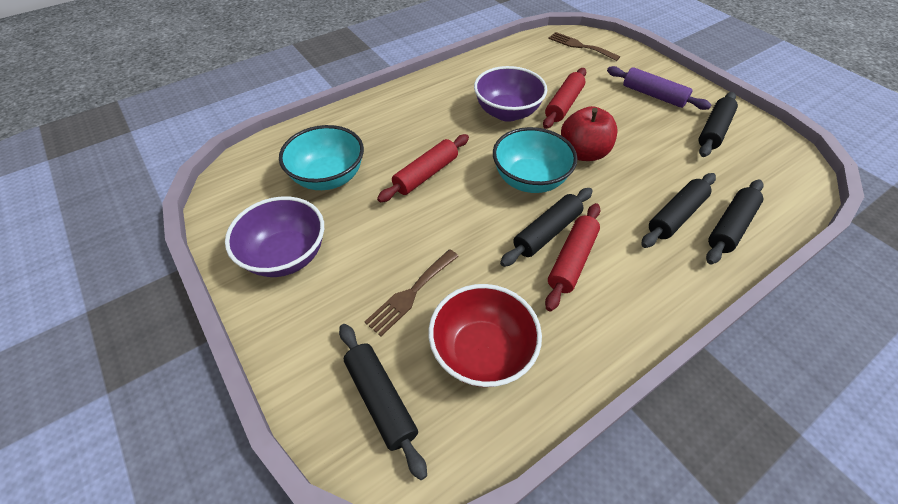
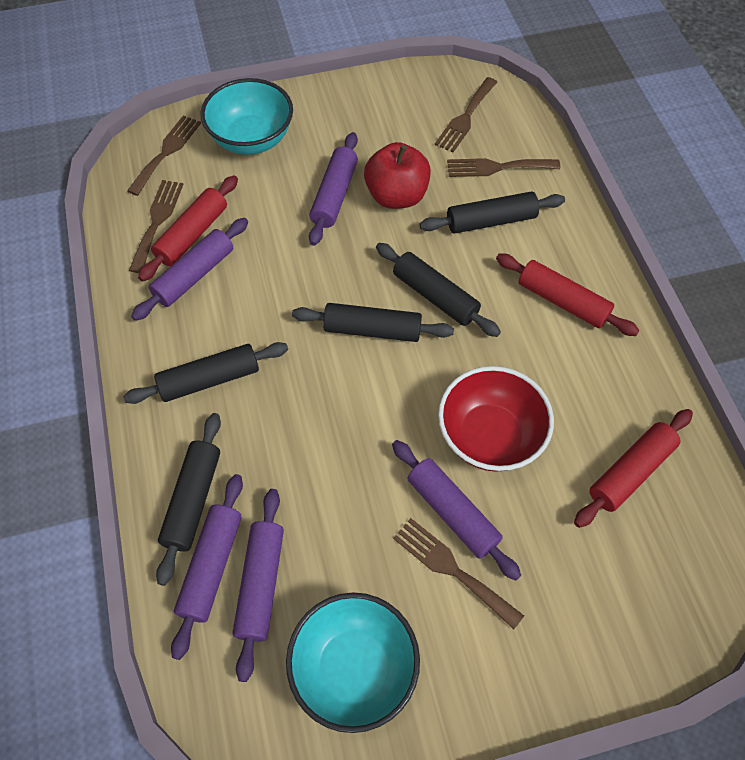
brown fork: [364,249,459,336] [548,32,620,61] = 2 -> [127,115,201,196] [129,180,184,273] [393,518,524,629] [435,77,497,152] [447,158,561,177] = 5
purple bowl: [225,196,324,277] [474,66,547,122] = 2 -> none = 0
purple rolling pin: [607,66,711,110] = 1 -> [131,218,248,321] [171,474,243,660] [232,489,284,682] [309,132,358,246] [392,440,521,581] = 5

